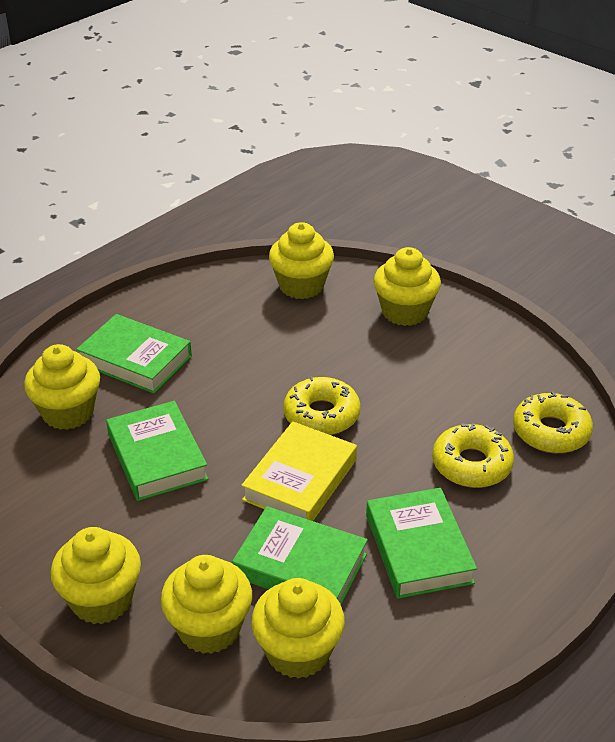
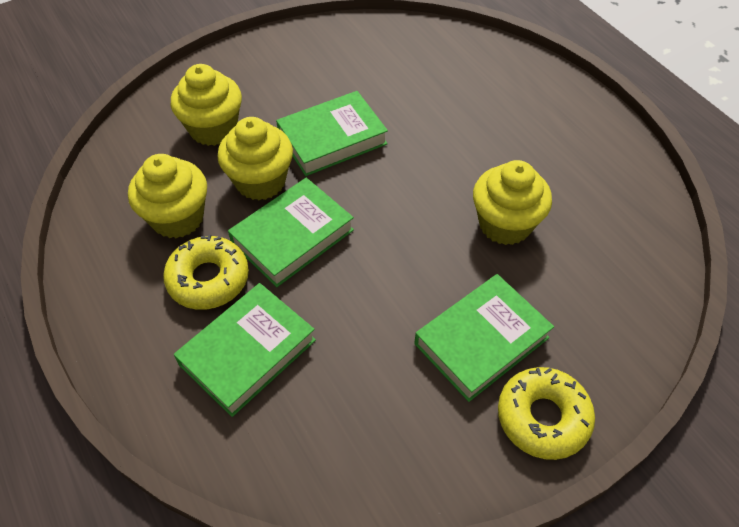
yellow book: [241,421,357,521] = 1 -> none = 0
yellow cupcake: [24,344,100,430] [51,527,141,624] [161,555,252,654] [251,578,345,679] [269,222,334,299] [374,247,441,326] = 6 -> [128,154,207,238] [171,64,242,146] [217,117,293,200] [473,160,552,245] = 4
yellow donut: [283,376,360,435] [432,423,514,488] [513,392,593,453] = 3 -> [163,235,249,310] [498,367,595,460] = 2

